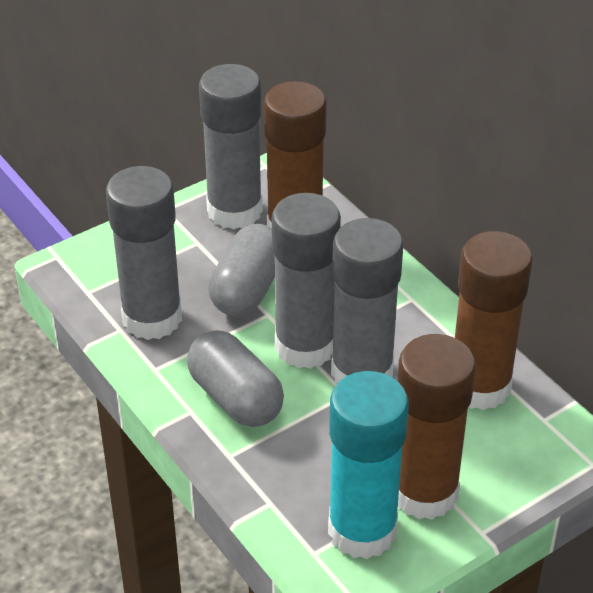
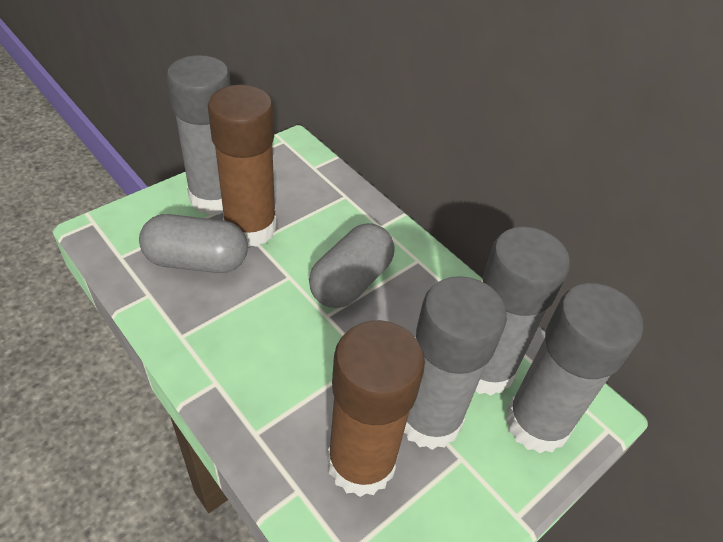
brown glue stick: [264,81,327,228] [397,334,476,520] [455,231,533,410] = 3 -> [208,85,277,247] [327,320,425,497] = 2
turquoise glue stick: [328,371,409,559] = 1 -> none = 0

